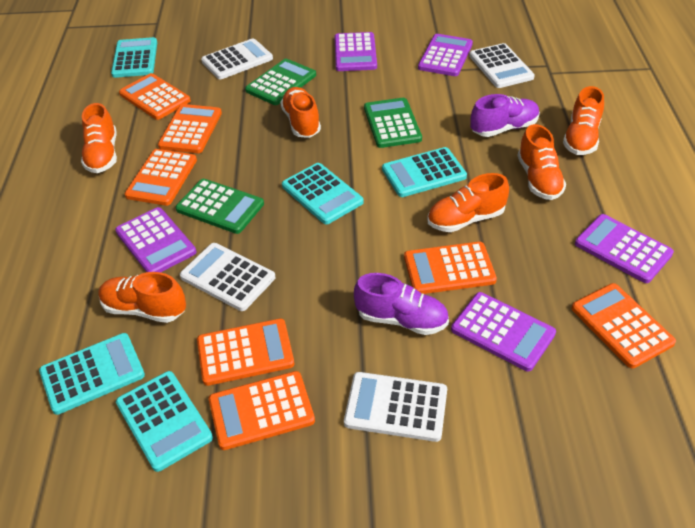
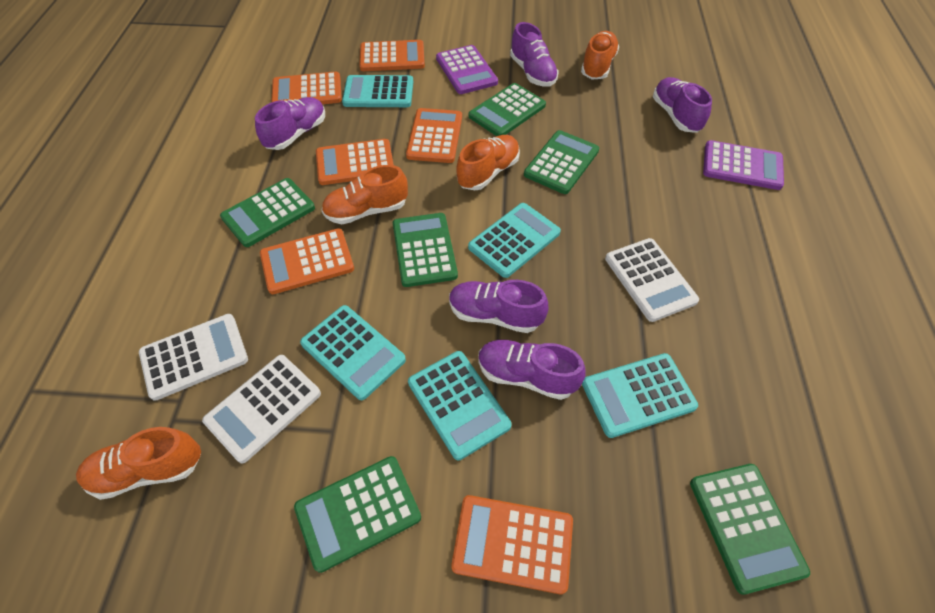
green calculator: [175,179,264,234] [245,59,316,105] [364,98,422,148] = 3 -> [220,178,315,247] [294,456,421,573] [393,213,458,287] [469,83,546,136] [524,130,599,194] [690,464,810,595] = 6
orange calculator: [119,73,191,120] [125,149,197,206] [158,104,222,153] [197,319,294,386] [209,371,315,450] [404,242,497,294] [571,283,676,368] = 7 -> [260,228,354,294] [271,72,342,104] [316,139,394,185] [359,40,425,71] [406,108,462,163] [451,495,573,594] = 6
orange shoe: [81,103,117,173] [98,272,186,323] [280,87,321,138] [427,173,509,232] [518,124,566,200] [563,86,604,155] = 6 -> [76,427,201,500] [321,165,408,224] [456,135,520,190] [581,31,619,80] = 4
purple calculator: [115,207,196,272] [334,32,377,71] [418,34,473,76] [451,292,556,372] [575,214,674,283] = 5 -> [436,45,498,94] [703,140,784,190] = 2
purple shoe: [354,273,449,335] [470,94,540,137] = 2 -> [255,97,325,150] [449,280,549,333] [478,340,586,400] [510,22,559,87] [653,77,712,133] = 5
white calculator: [180,243,275,311] [201,38,273,79] [344,372,447,442] [469,43,535,88] = 4 -> [139,314,248,401] [202,355,321,463] [605,238,699,322] = 3

